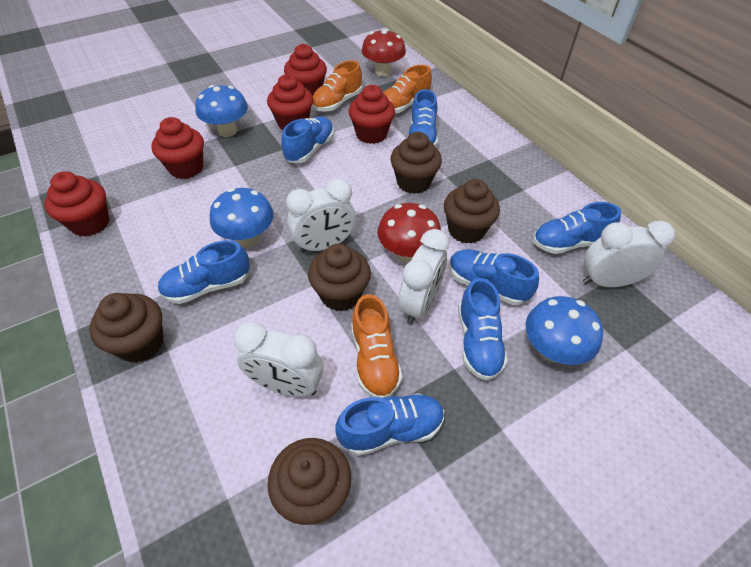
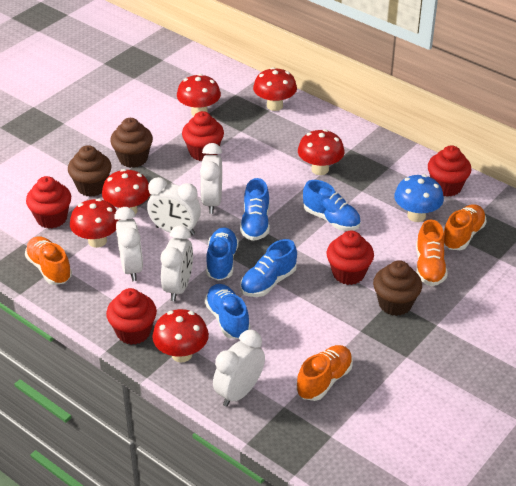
blue mushroom: [195,85,248,137] [210,188,274,247] [526,296,603,365] = 3 -> [394,174,444,222] = 1
blue shoe: [158,240,250,304] [281,116,334,163] [336,393,444,456] [408,89,438,147] [449,249,539,305] [458,278,508,381] [533,202,621,254] = 7 -> [205,284,250,339] [206,227,239,281] [240,178,270,241] [241,239,297,297] [303,180,361,231] = 5
brown cupcake: [89,293,164,363] [268,438,351,525] [308,244,371,311] [390,132,442,194] [444,179,500,244] = 5 -> [68,145,111,197] [110,118,153,168] [373,260,422,316] = 3
orange shoe: [312,60,362,112] [351,294,403,398] [383,65,432,113] = 3 -> [25,237,72,285] [296,345,353,401] [416,220,448,286] [444,204,487,250] = 4
red mushroom: [362,29,406,77] [377,203,441,263] = 2 -> [70,199,119,248] [102,169,150,214] [152,309,209,363] [177,74,221,116] [253,67,297,111] [298,129,345,175] = 6
white clock: [234,322,324,397] [286,178,356,253] [398,229,449,324] [583,221,675,287] = 4 -> [114,207,143,281] [147,177,201,235] [161,226,193,301] [200,143,222,214] [213,330,265,407] = 5

